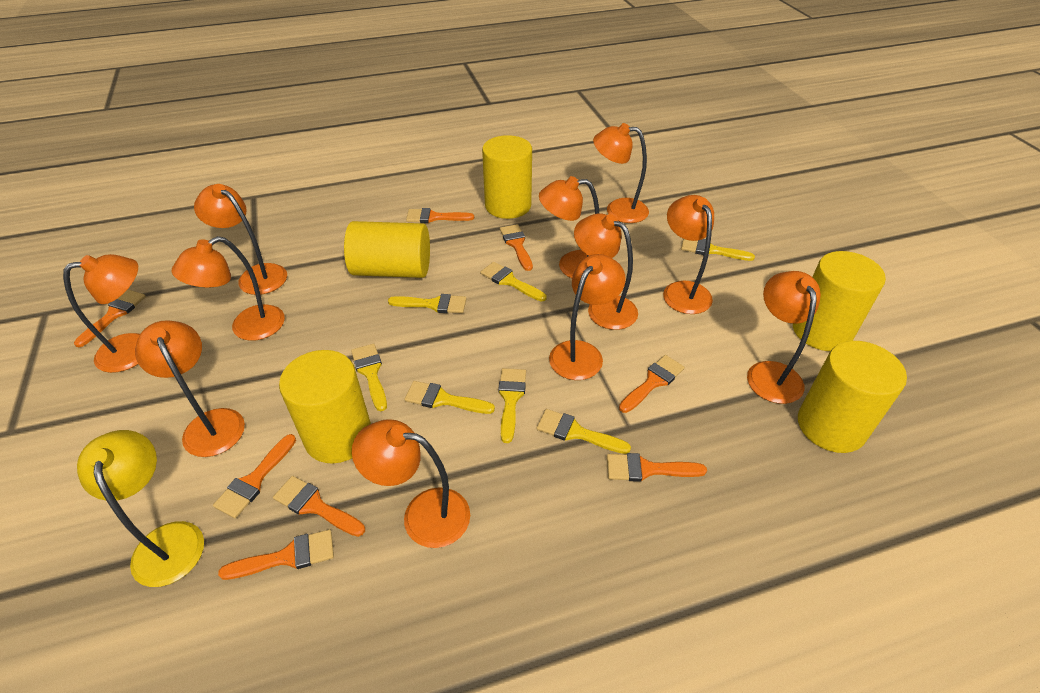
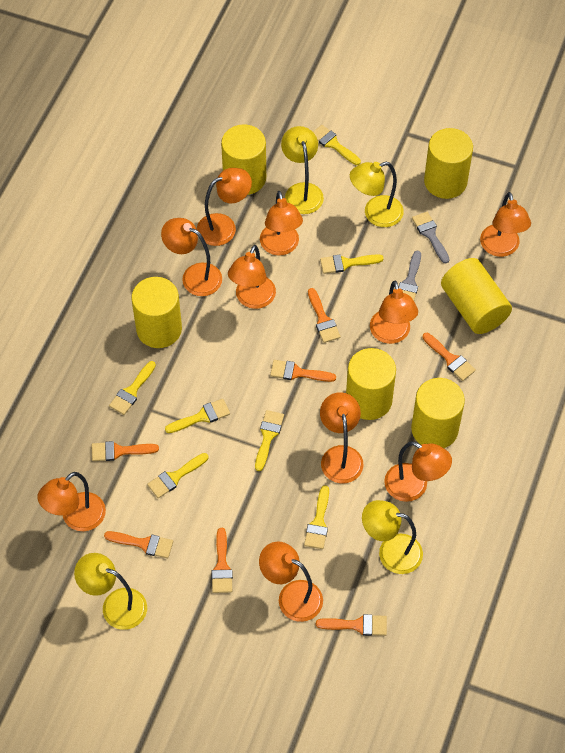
grey brush: none = 0 -> [399,251,421,301] [412,212,450,263] = 2
orange brush: [74,290,146,347] [213,434,296,518] [218,529,334,580] [273,476,365,537] [406,208,474,223] [500,224,533,271] [607,453,707,482] [619,355,685,413] = 8 -> [92,441,159,461] [104,531,173,558] [212,528,233,593] [270,360,336,382] [308,288,341,343] [316,614,387,636] [422,333,476,381] = 7
orange lamp: [63,254,140,373] [135,320,245,457] [172,236,285,341] [194,184,287,295] [352,419,470,548] [539,176,599,278] [549,254,626,380] [574,213,638,330] [593,123,649,223] [663,195,714,314] [747,271,821,404] = 11 -> [37,472,106,531] [161,218,222,296] [197,168,252,246] [228,245,276,309] [259,542,323,622] [260,191,303,256] [320,392,363,483] [370,280,418,344] [384,441,452,502] [480,192,531,257] = 10
yellow cylinder: [279,350,371,463] [344,221,430,278] [482,135,532,219] [793,251,886,351] [798,341,907,453] = 5 -> [132,277,182,348] [221,124,266,195] [346,348,396,420] [411,378,465,448] [424,128,473,199] [441,258,512,334] = 6
yellow lamp: [77,430,204,587] = 1 -> [74,553,147,630] [281,126,324,214] [350,162,404,227] [362,500,423,574] = 4

